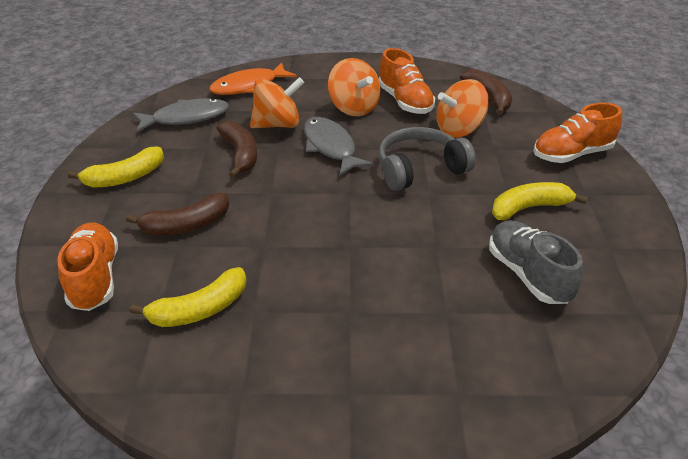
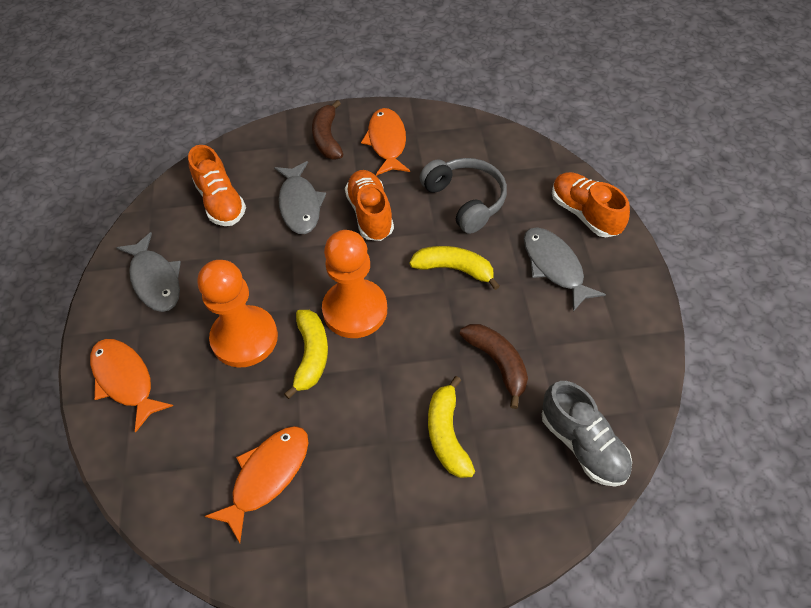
brown banana: [126,193,230,235] [217,121,257,178] [460,69,512,115] = 3 -> [312,100,343,159] [460,324,528,409] = 2
grey fish: [133,98,229,132] [304,117,374,176] = 2 -> [116,232,181,312] [274,161,326,234] [524,227,606,312] = 3
orange fish: [209,63,297,95] = 1 -> [90,339,173,432] [205,426,308,543] [361,108,410,176] = 3
orange pawn: none = 0 -> [198,260,278,368] [322,230,387,338] = 2
orange spinning top: [250,77,304,128] [328,58,381,116] [436,79,489,138] = 3 -> none = 0

